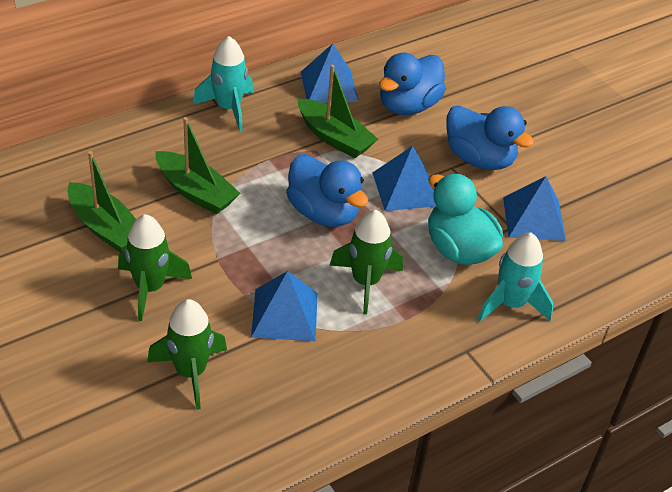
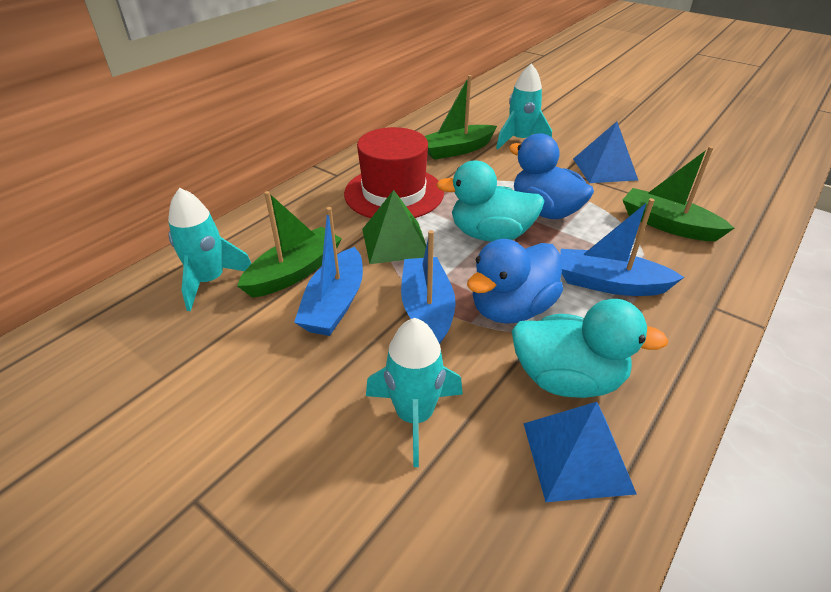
blue boat: none = 0 -> [294,207,363,336] [401,230,455,344] [560,198,684,296] = 3
blue duck: [286,154,368,227] [379,52,446,115] [446,106,534,170] = 3 -> [467,239,563,324] [509,133,594,219] = 2
blue pyramid: [251,271,318,341] [301,44,359,103] [372,146,436,211] [503,176,566,241] = 4 -> [523,402,637,502] [573,122,638,183] = 2
green pyramid: none = 0 -> [362,190,426,264] = 1
green rocket: [118,214,192,321] [147,299,227,410] [330,210,403,314] = 3 -> none = 0
red hat: none = 0 -> [344,127,444,218] = 1
turquoise duck: [428,174,503,265] = 1 -> [436,161,544,242] [512,299,669,398] = 2
turquoise rocket: [193,36,253,131] [478,233,554,322] = 2 -> [168,188,251,311] [366,318,463,467] [496,63,552,149] = 3

